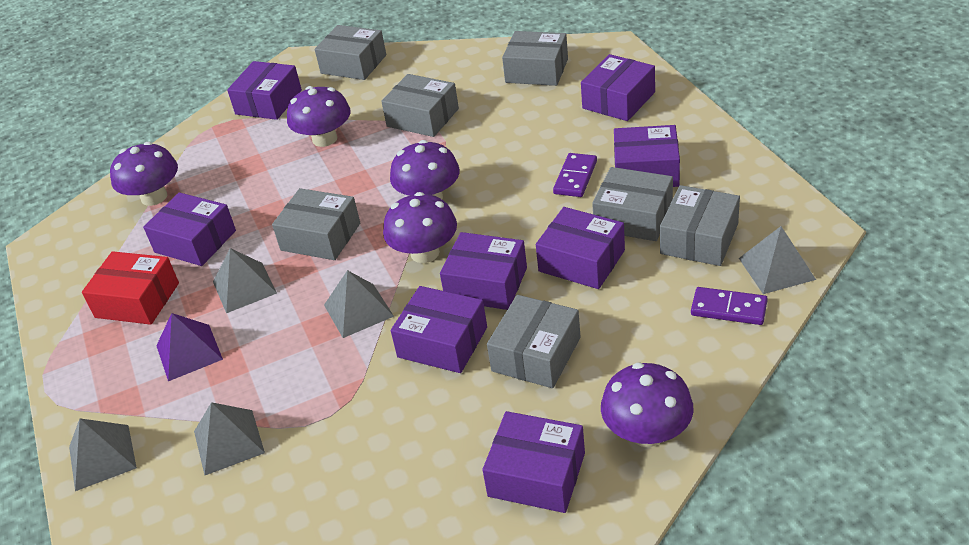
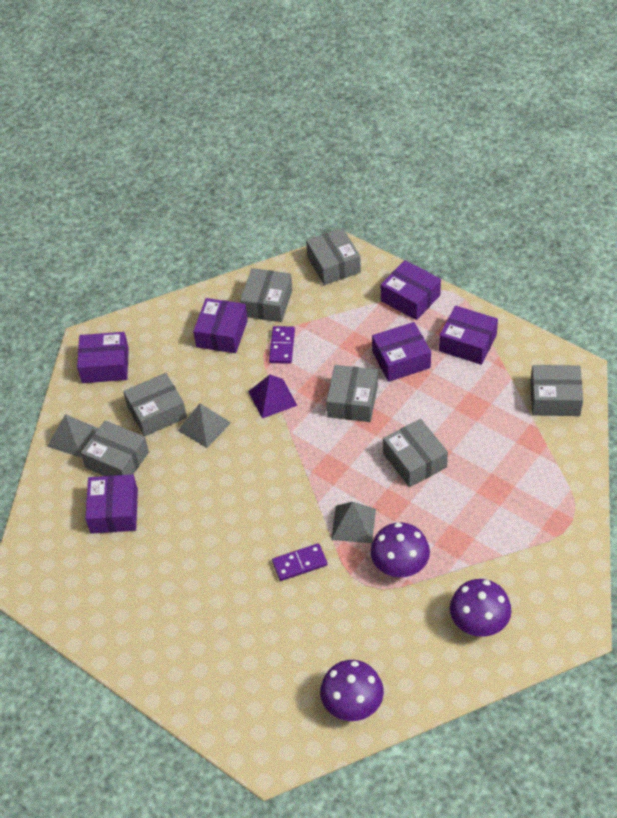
grey pyramid: [69,418,137,491] [194,402,265,475] [213,248,277,313] [324,270,394,338] [739,226,816,294] = 5 -> [47,414,99,458] [178,403,231,448] [331,502,376,543] = 3
purple box: [143,192,236,266] [227,61,302,120] [391,286,487,373] [440,232,527,310] [482,411,585,513] [536,207,625,289] [581,54,655,121] [614,125,680,187] = 8 -> [77,332,129,383] [85,474,138,534] [193,298,248,353] [372,322,431,382] [381,260,441,320] [439,306,498,365] = 6
purple mushroom: [110,142,178,206] [287,86,351,147] [383,192,457,263] [390,140,460,199] [601,363,694,447] = 5 -> [320,660,384,721] [370,522,430,577] [450,579,511,637] = 3
red box: [82,251,179,325] = 1 -> none = 0

